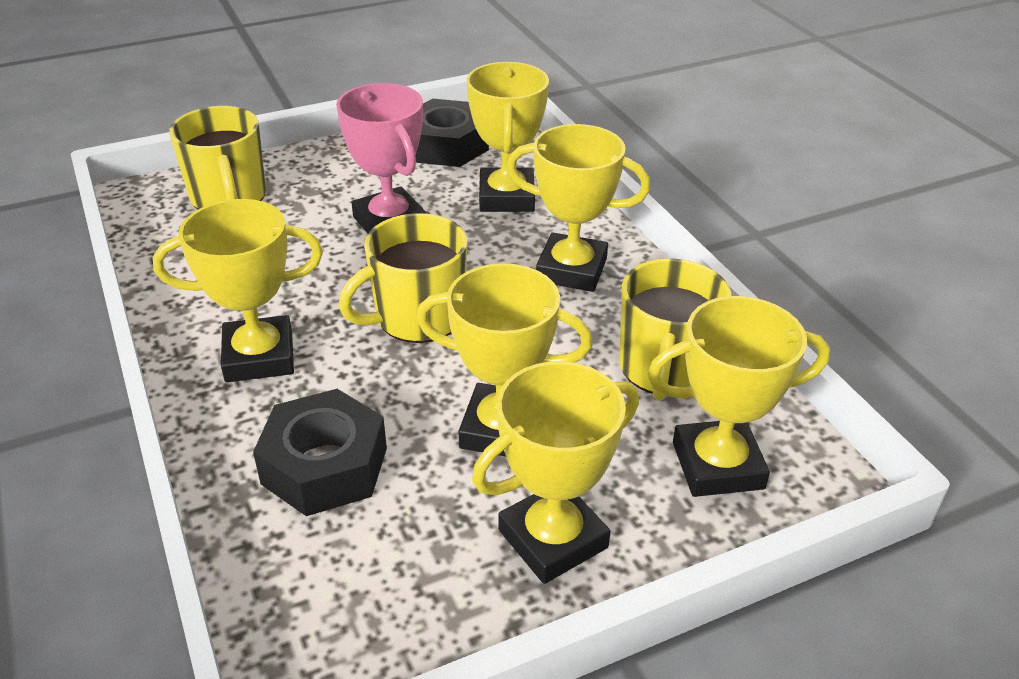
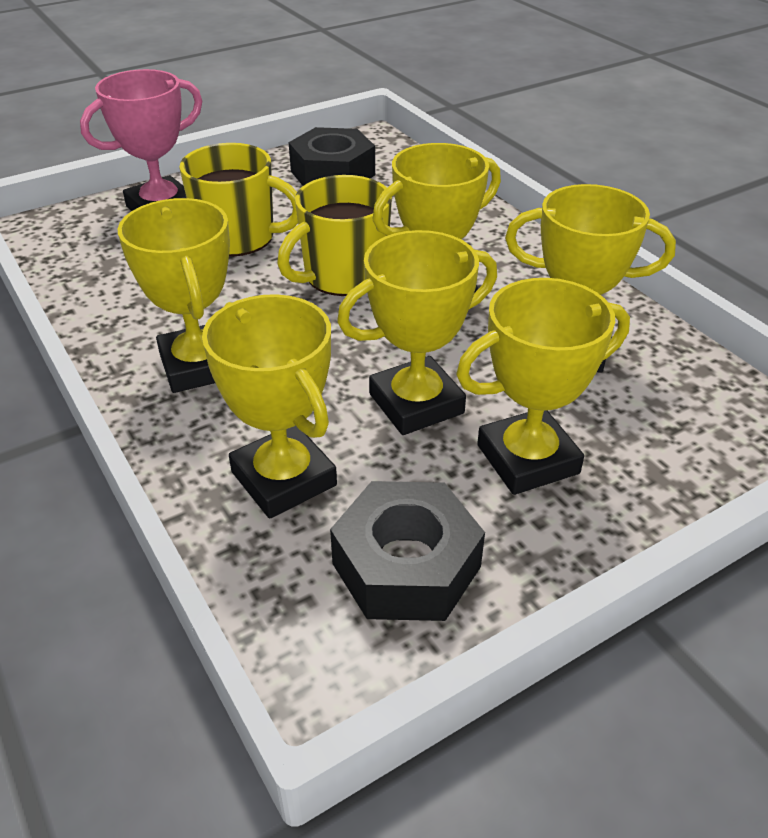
yellow mug: [169,106,266,209] [338,213,468,343] [619,258,731,401] = 3 -> [179,143,298,257] [277,175,392,296] = 2

